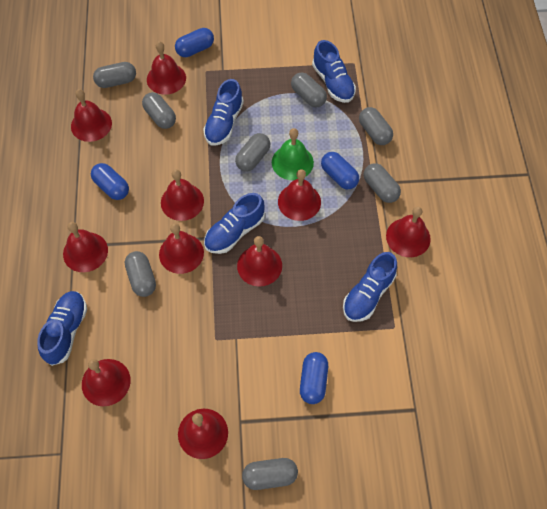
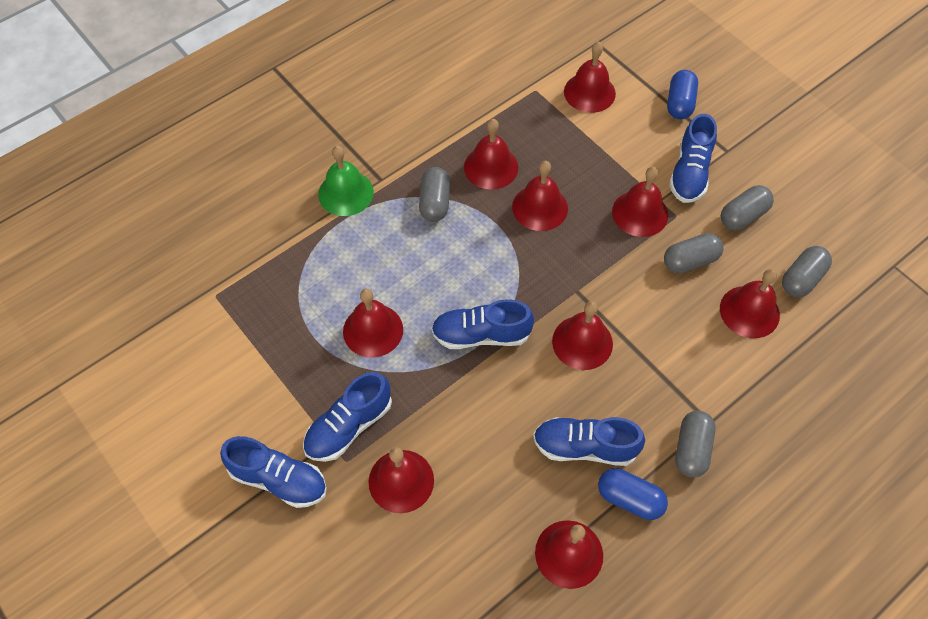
blue capsule: [91,163,129,200] [175,28,214,57] [300,352,328,404] [321,152,359,189] = 4 -> [598,468,668,520] [667,70,698,119] = 2
grey capsule: [93,62,136,88] [125,251,156,297] [142,92,176,129] [235,133,270,171] [242,458,298,490] [291,72,327,107] [359,107,393,145] [364,163,401,203] = 8 -> [419,167,450,222] [664,233,724,274] [675,411,716,478] [721,185,774,231] [782,246,832,297] = 5
red bell: [63,222,108,272] [71,89,112,142] [82,359,131,406] [147,41,186,95] [159,223,204,274] [161,169,204,221] [178,409,228,459] [237,236,282,286] [278,169,321,221] [386,207,431,257] = 10 -> [343,289,403,358] [369,447,434,513] [464,119,518,190] [512,161,568,231] [535,520,603,589] [552,301,613,370] [564,41,616,113] [612,167,668,237] [720,269,780,338] = 9

